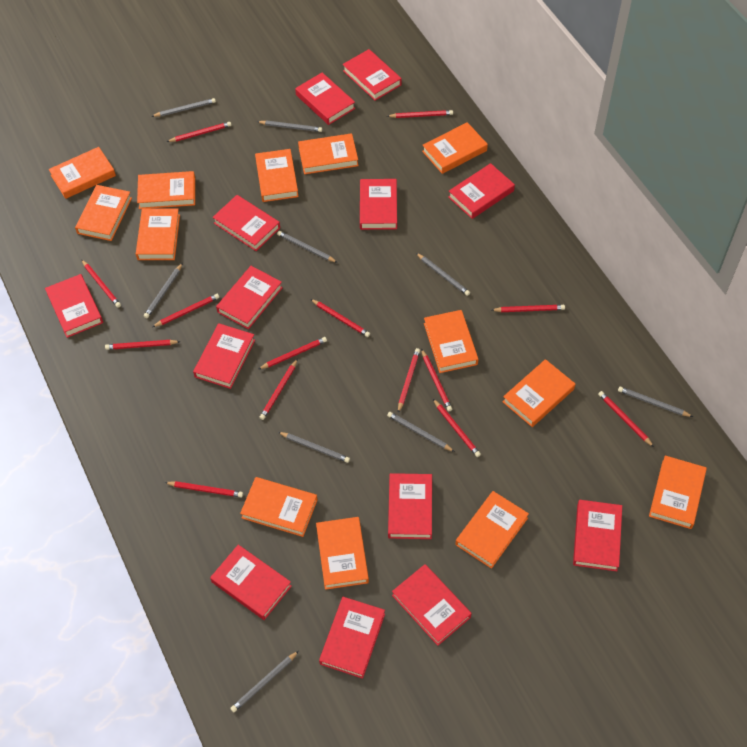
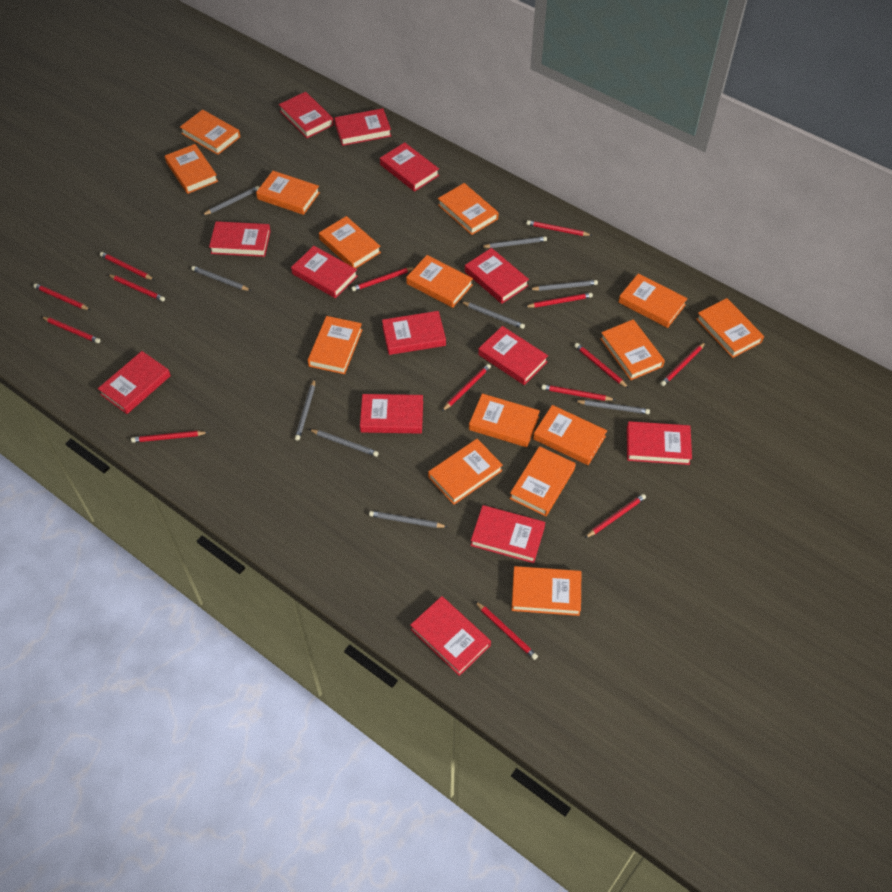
orange book: [49,147,116,199] [75,185,132,241] [136,208,180,260] [137,171,195,209] [240,477,317,537] [255,149,299,202] [298,133,358,174] [316,517,369,590] [422,122,488,174] [424,310,478,373] [455,491,529,569] [503,359,575,427] [649,456,707,529] = 13 -> [165,144,218,194] [180,110,240,155] [256,171,320,215] [308,316,362,374] [319,216,381,269] [406,255,473,308] [428,439,503,505] [438,183,498,235] [469,393,540,447] [509,446,576,516] [512,566,581,616] [533,405,607,465] [600,319,665,380] [619,273,688,328] [696,298,764,358] = 15

